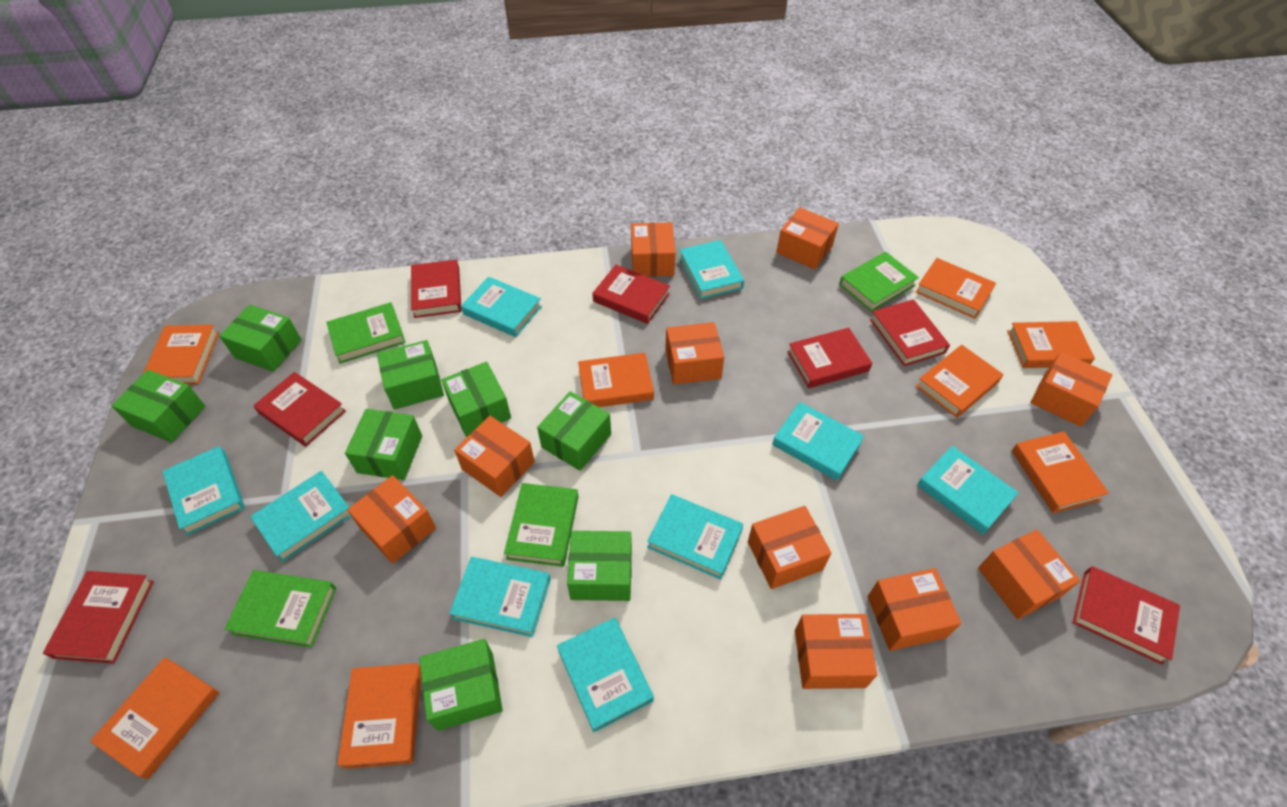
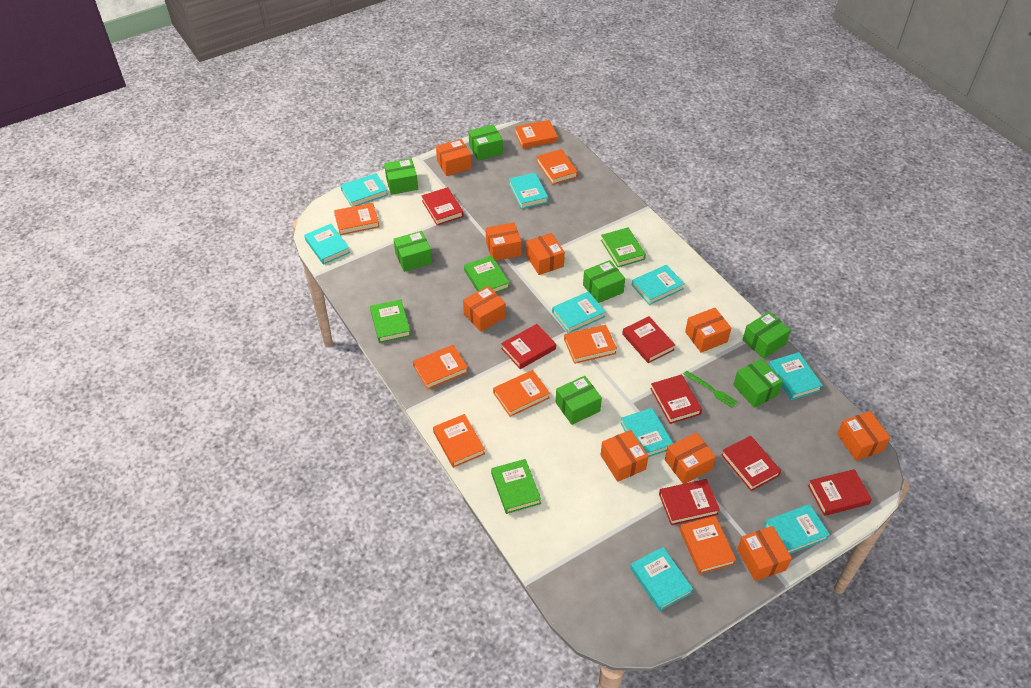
green box: [111,370,205,443] [219,305,302,372] [345,409,422,480] [377,340,444,410] [419,639,503,731] [441,362,511,437] [537,391,611,471] [567,531,632,601] = 8 -> [384,158,418,195] [393,231,432,272] [469,124,503,161] [556,376,602,425] [583,260,625,303] [733,359,783,408] [743,312,791,359] = 7
green fork: none = 0 -> [684,371,738,408] = 1
orange box: [347,475,436,564] [454,416,535,497] [631,222,675,277] [665,322,724,385] [748,506,832,589] [776,207,839,269] [795,614,877,689] [867,568,962,651] [978,530,1081,619] [1030,352,1112,427] = 10 -> [436,139,472,176] [463,286,506,332] [486,222,522,261] [526,233,565,275] [601,430,649,482] [665,432,716,484] [685,308,731,353] [737,526,792,581] [837,411,890,461] = 9

